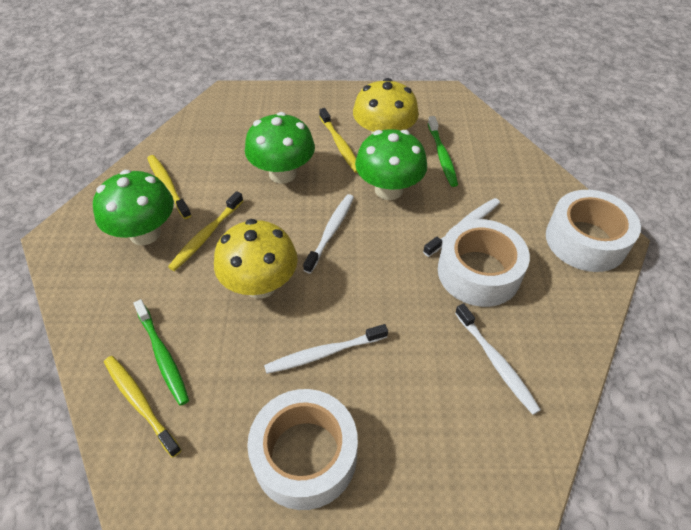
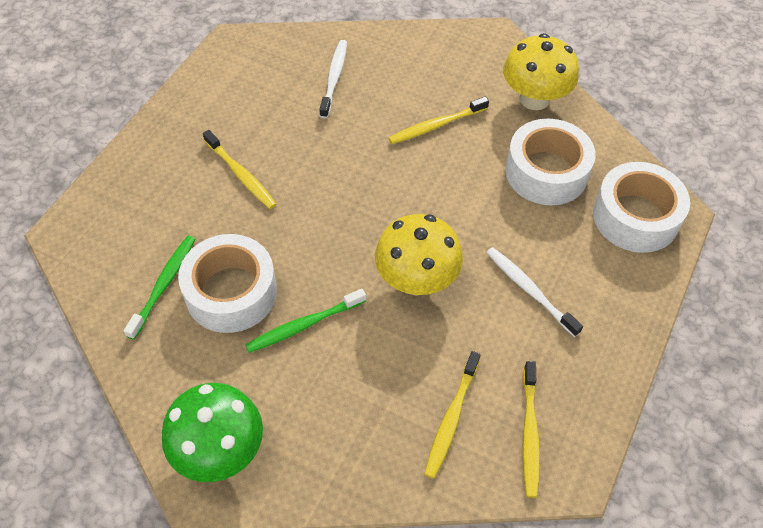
green mushroom: [93,170,174,245] [245,112,315,184] [355,129,427,200] = 3 -> [162,383,263,482] = 1
white toothbrush: [264,324,388,374] [303,194,354,274] [423,198,500,257] [455,303,541,415] = 4 -> [319,40,347,118] [486,247,583,337] = 2

